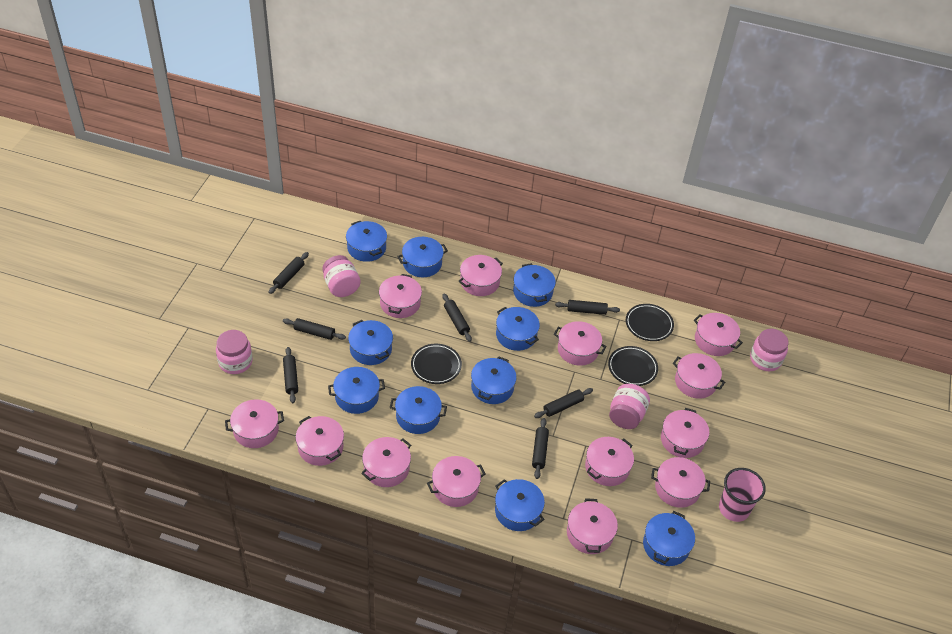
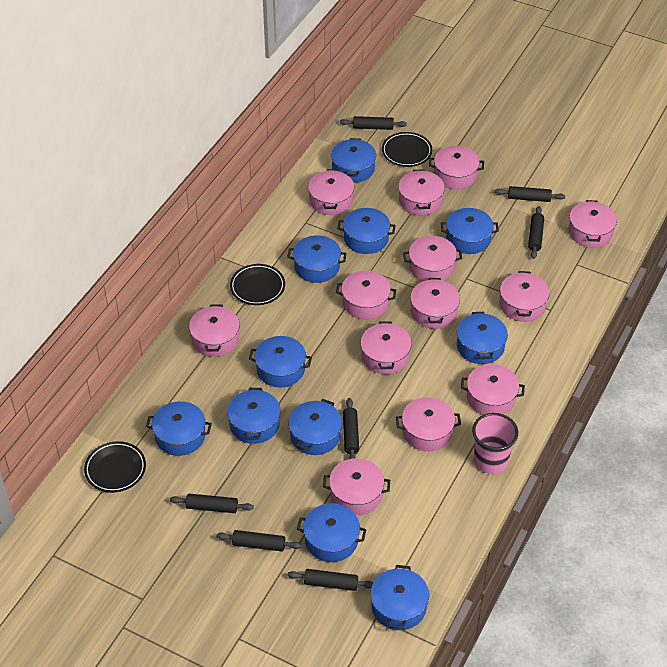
blue pot: [328,367,385,414] [346,221,387,262] [348,320,393,365] [390,386,447,434] [397,237,448,277] [471,357,517,404] [495,479,545,531] [496,307,540,351] [513,263,556,307] [643,511,695,566] = 10 -> [146,401,212,456] [227,388,280,444] [249,336,312,388] [287,235,347,283] [288,399,342,455] [297,503,367,562] [331,138,376,183] [337,208,396,254] [370,565,429,630] [441,208,499,254] [457,312,508,364] = 11
pink jar: [216,330,253,374] [322,255,361,297] [609,384,650,429] [750,329,789,371] = 4 -> none = 0

